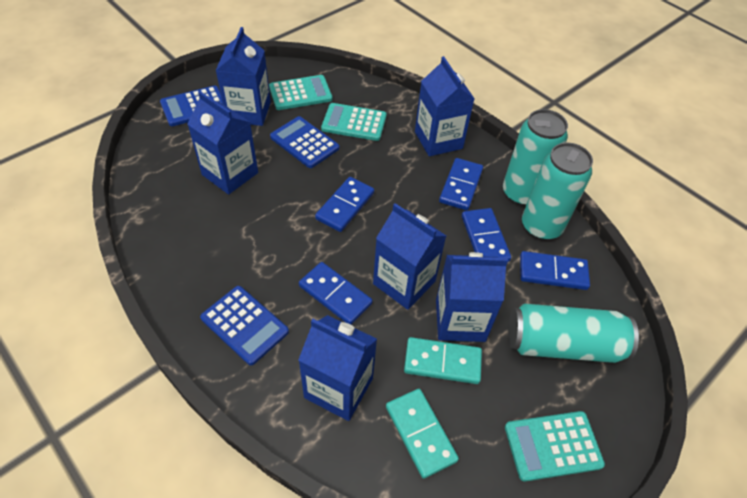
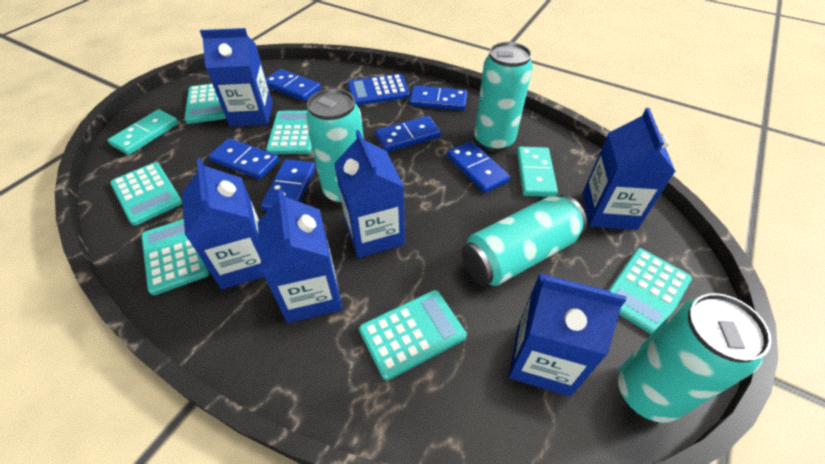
blue calculator: [160,85,223,126] [200,286,289,365] [270,116,339,168] = 3 -> [348,74,410,105] = 1
blue domino: [299,262,373,325] [315,177,374,232] [439,158,483,210] [462,208,511,262] [520,251,590,290] = 5 -> [208,138,279,179] [261,159,316,211] [266,69,321,101] [375,116,441,152] [410,85,467,110] [447,141,510,193] = 6
turquoise calculator: [269,75,332,110] [321,103,387,141] [505,411,605,482] = 3 -> [110,162,183,226] [141,219,210,295] [184,84,226,124] [266,110,312,154] [359,290,467,381] [608,248,692,334] = 6
turquoise can: [503,109,568,206] [508,304,639,363] [522,143,593,241] = 3 -> [306,88,364,205] [461,195,587,286] [474,42,533,152] [617,293,771,423] = 4

